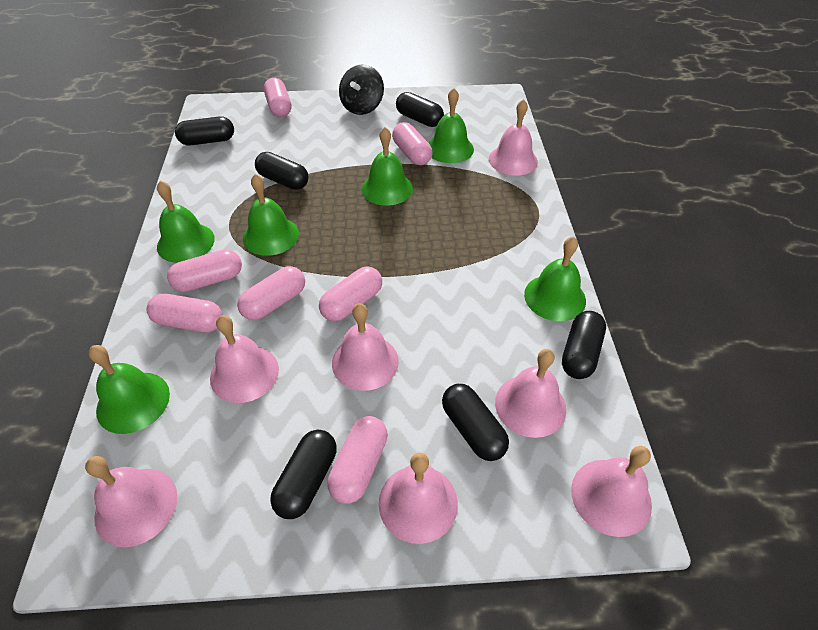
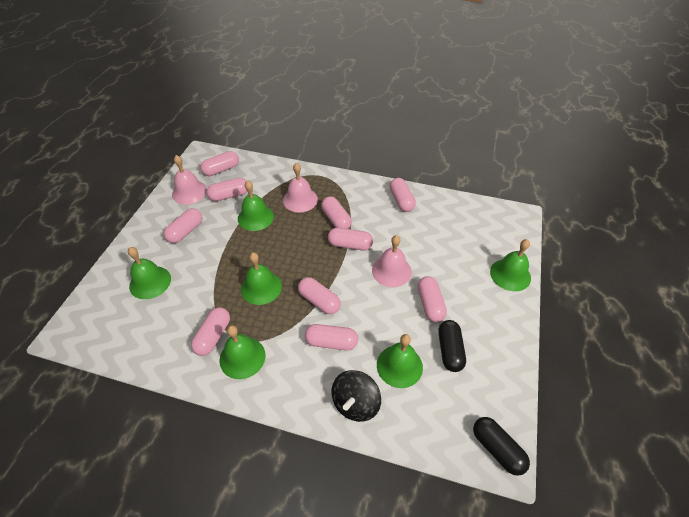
black capsule: [175,116,234,146] [255,152,308,190] [270,430,337,519] [396,92,444,127] [442,384,509,461] [562,311,606,379] = 6 -> [438,320,466,372] [473,417,530,476] = 2
pink bell: [85,456,178,547] [210,315,279,403] [332,303,399,391] [379,452,458,544] [489,99,538,176] [495,349,566,438] [571,446,652,537] = 7 -> [172,155,207,205] [283,163,318,212] [372,235,412,287] = 3
pink capsule: [146,294,223,333] [167,250,242,292] [237,266,305,320] [264,78,291,117] [319,266,382,321] [327,416,388,504] [392,122,432,165] = 7 -> [164,208,202,243] [191,307,230,356] [200,151,239,176] [207,178,247,201] [298,277,341,314] [305,324,358,350] [321,196,352,229] [328,228,373,250] [390,178,416,212] [418,276,447,322] = 10

